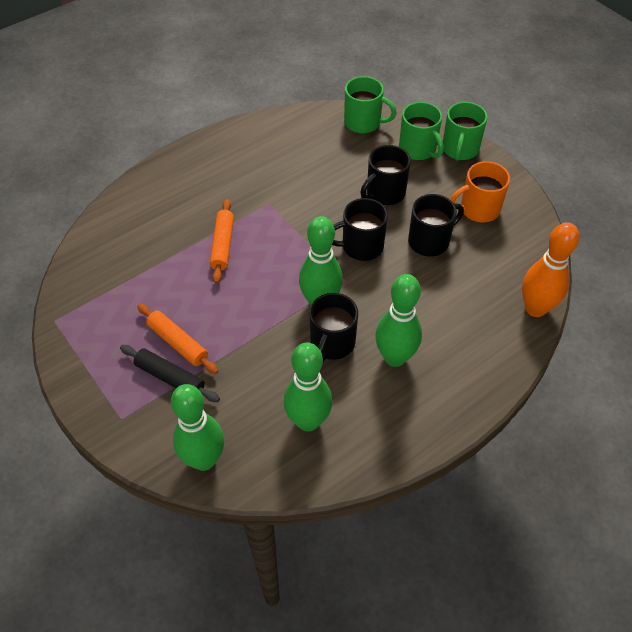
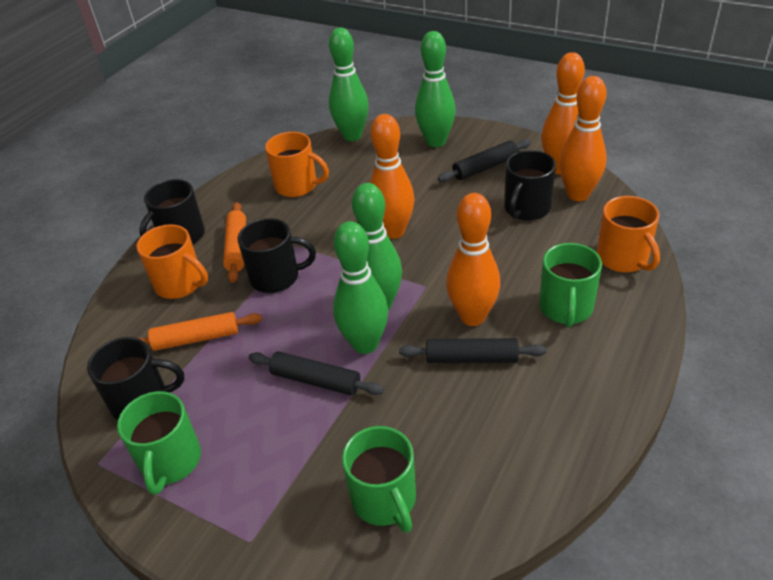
black rolling pin: [120,345,220,402] = 1 -> [249,351,384,396] [399,338,547,363] [438,139,531,182] = 3
orange bowling pin: [522,222,580,317] = 1 -> [370,114,415,239] [446,193,500,326] [541,52,585,175] [559,76,607,201] = 4
orange mug: [450,161,510,222] = 1 -> [137,224,208,299] [265,132,329,197] [597,196,660,272] = 3

